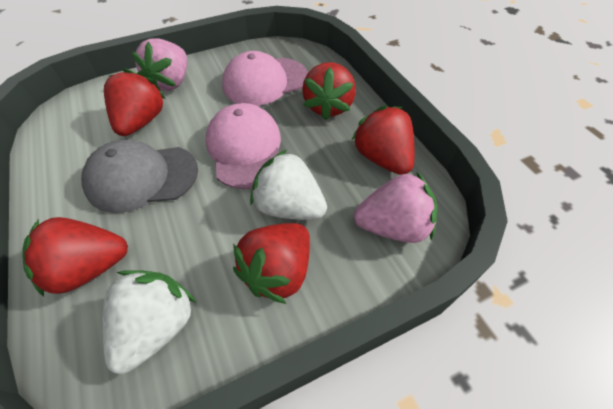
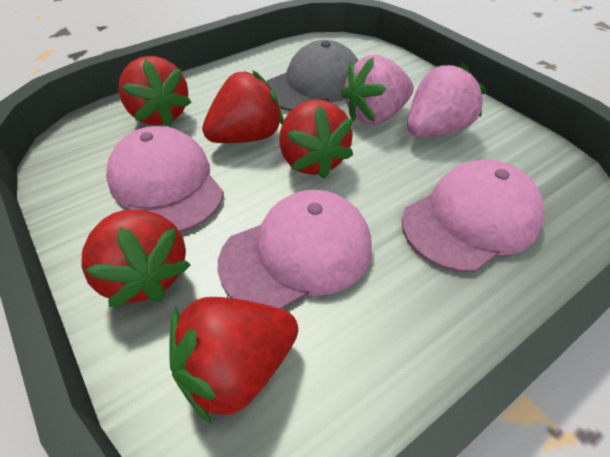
pink cap: [206,103,281,189] [222,51,308,106] = 2 -> [106,126,224,233] [218,190,372,309] [402,159,544,272] = 3
white strawberry: [102,270,197,374] [250,150,327,220] = 2 -> none = 0

